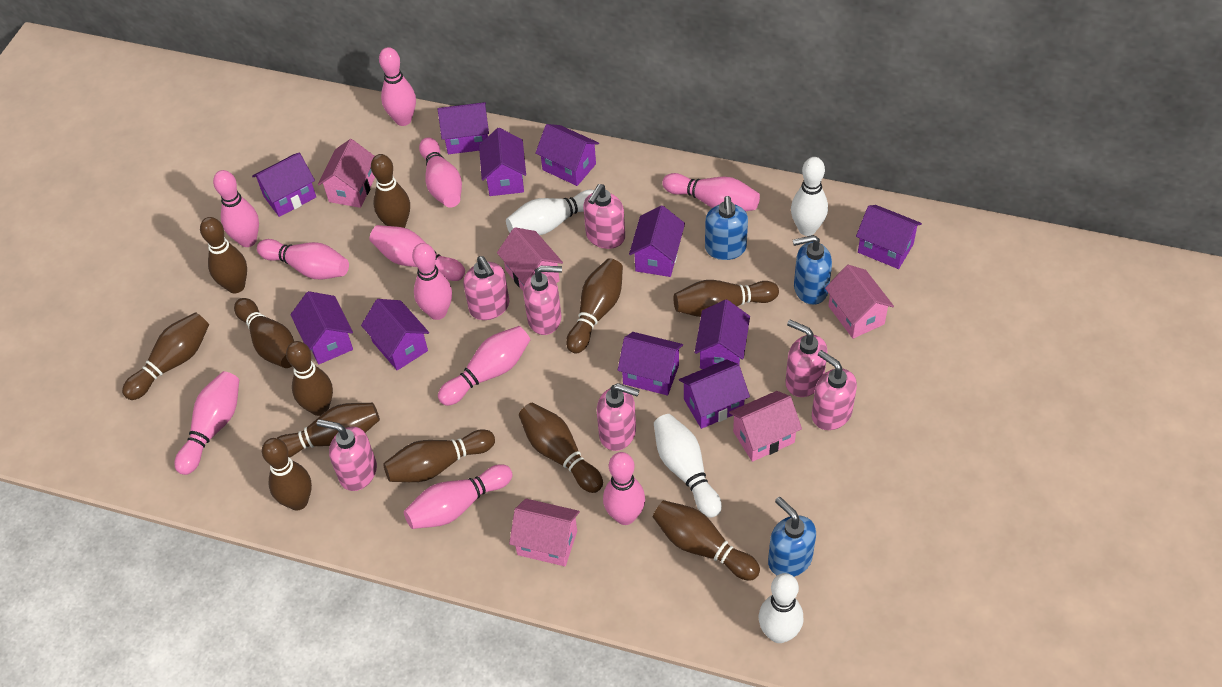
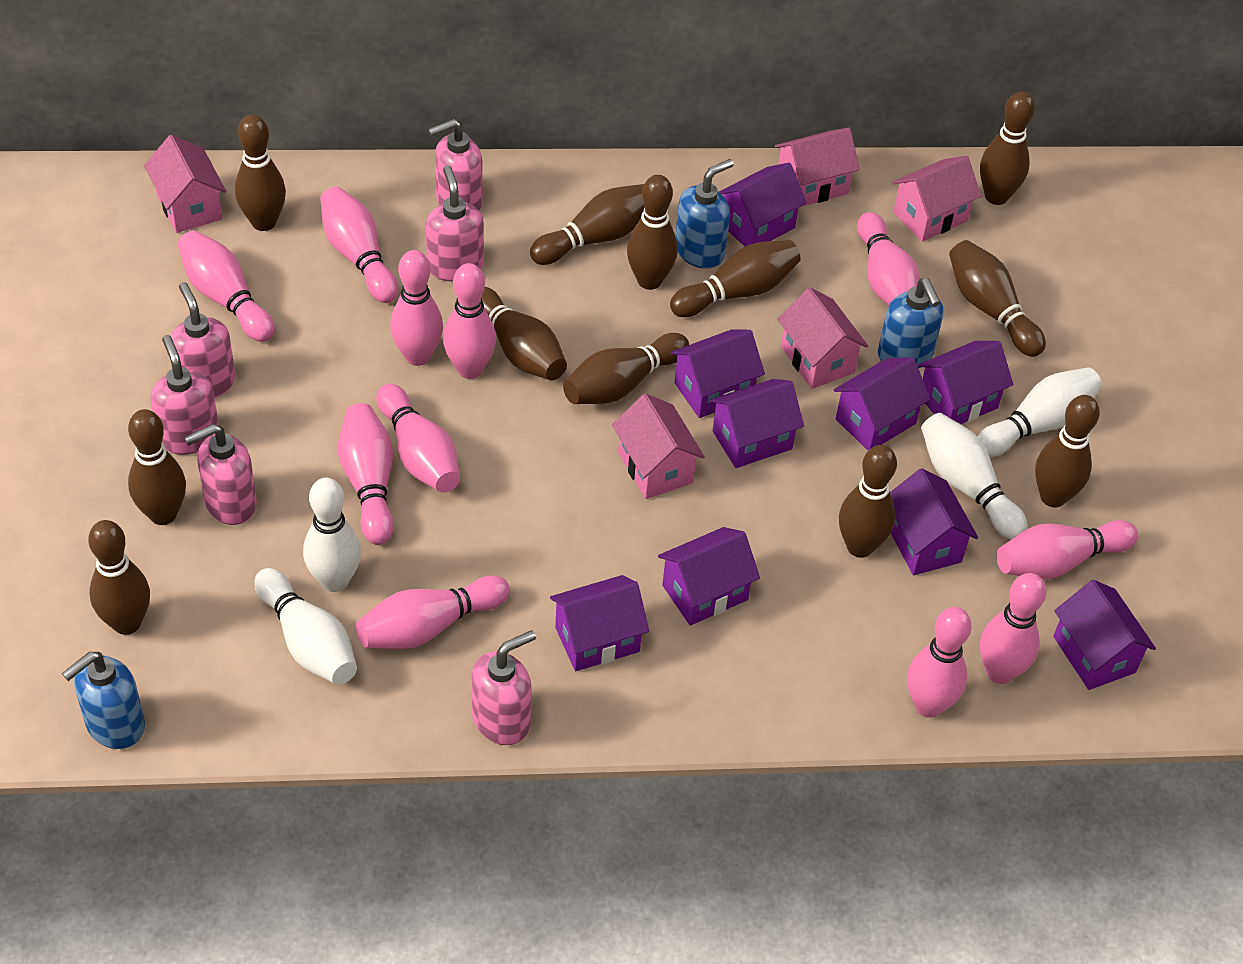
pink soap dispenser: [317,419,377,491] [463,256,509,320] [523,266,562,335] [583,184,625,249] [597,383,639,451] [785,320,828,397] [812,350,857,430] = 7 -> [150,335,219,455] [170,282,235,398] [184,424,257,525] [426,166,484,282] [428,119,483,210] [472,630,536,745] = 6
purple house: [252,153,316,217] [290,291,353,364] [361,299,429,371] [438,102,489,154] [479,128,526,196] [535,124,599,186] [618,332,683,395] [629,205,685,277] [679,359,750,429] [695,299,750,369] [856,205,922,269] = 11 -> [550,575,649,671] [658,527,760,626] [671,329,765,418] [709,379,804,468] [719,163,807,247] [834,357,931,451] [890,468,978,575] [918,341,1013,424] [1053,580,1156,690] = 9

